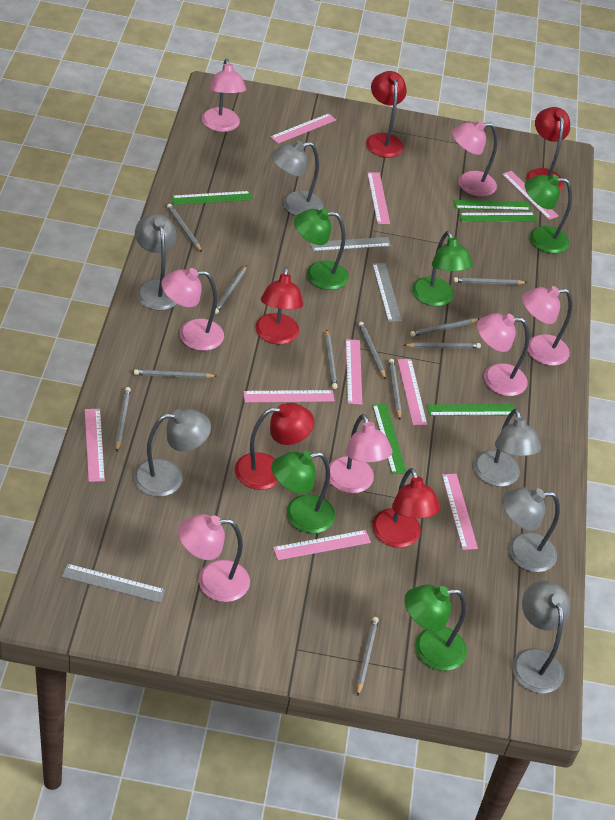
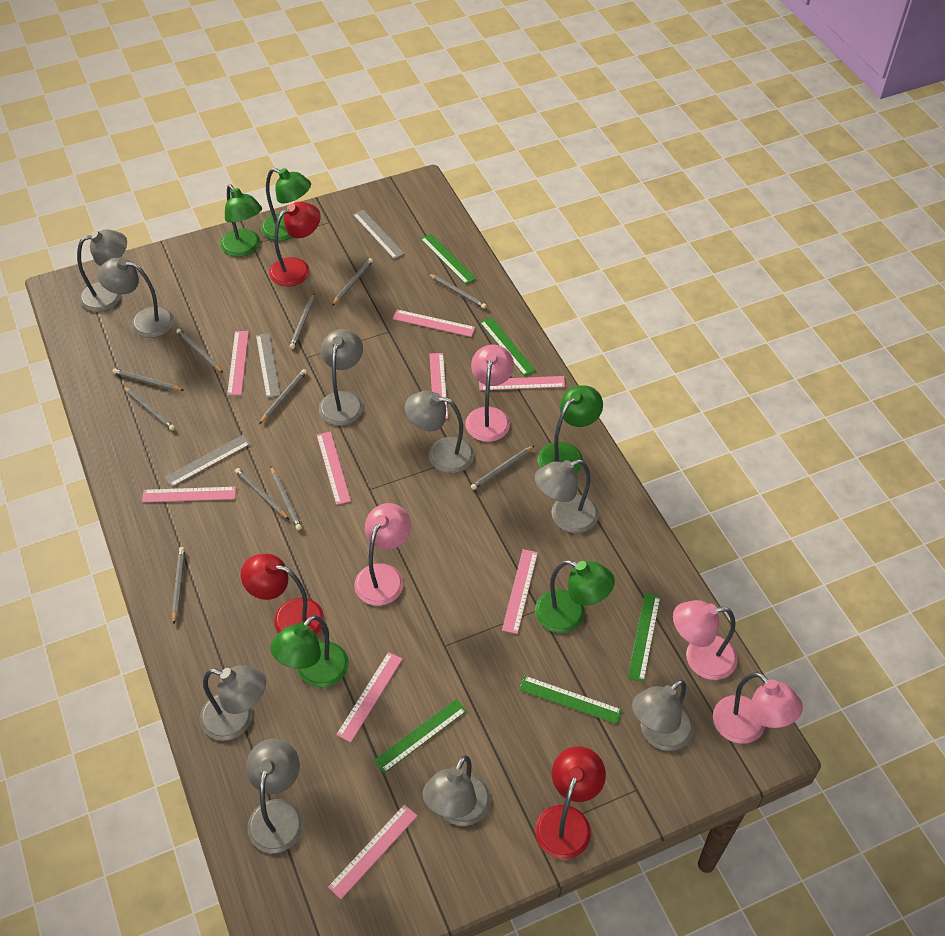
grey lamp: [134,408,211,497] [135,214,177,310] [271,141,323,216] [474,409,541,487] [502,487,560,572] [512,581,570,693] = 6 -> [77,229,127,312] [97,257,174,338] [200,665,266,741] [246,739,303,853] [319,329,363,426] [405,391,474,473] [422,755,491,826] [535,459,599,533] [632,680,694,751] = 9
pink lamp: [161,268,224,351] [178,514,250,602] [202,59,246,132] [329,414,392,493] [452,120,497,197] [477,313,529,396] [522,286,572,366] = 7 -> [354,503,411,606] [465,345,514,442] [673,600,737,680] [713,672,803,744] = 4
red lamp: [235,403,314,490] [255,267,303,345] [366,71,407,158] [372,468,440,548] [526,107,570,190] = 5 -> [241,554,324,634] [269,202,321,286] [535,747,606,859] = 3

